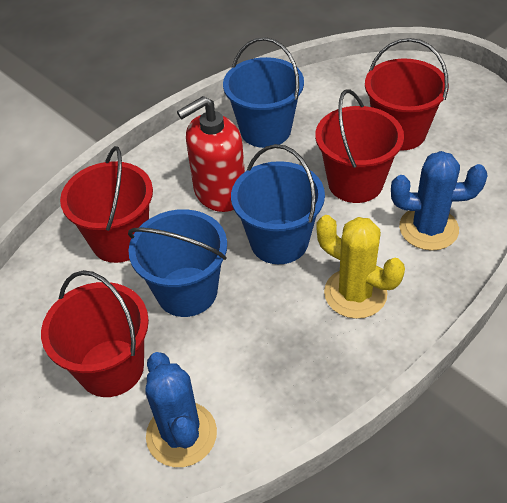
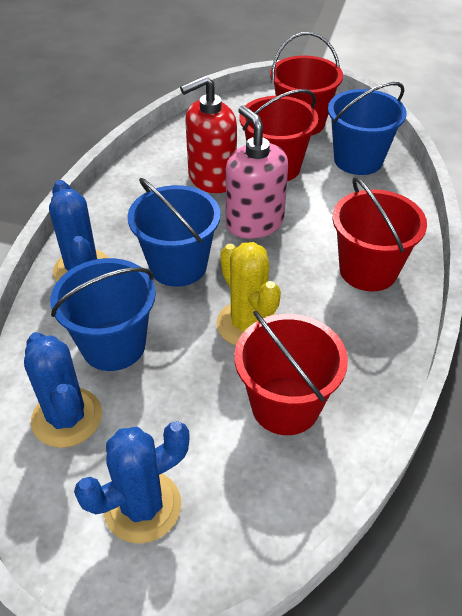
blue cactus: [145,352,217,467] [391,151,488,251] = 2 -> [24,332,102,448] [49,180,109,281] [74,421,190,544] = 3
pink soap dispenser: none = 0 -> [226,105,288,239] = 1

